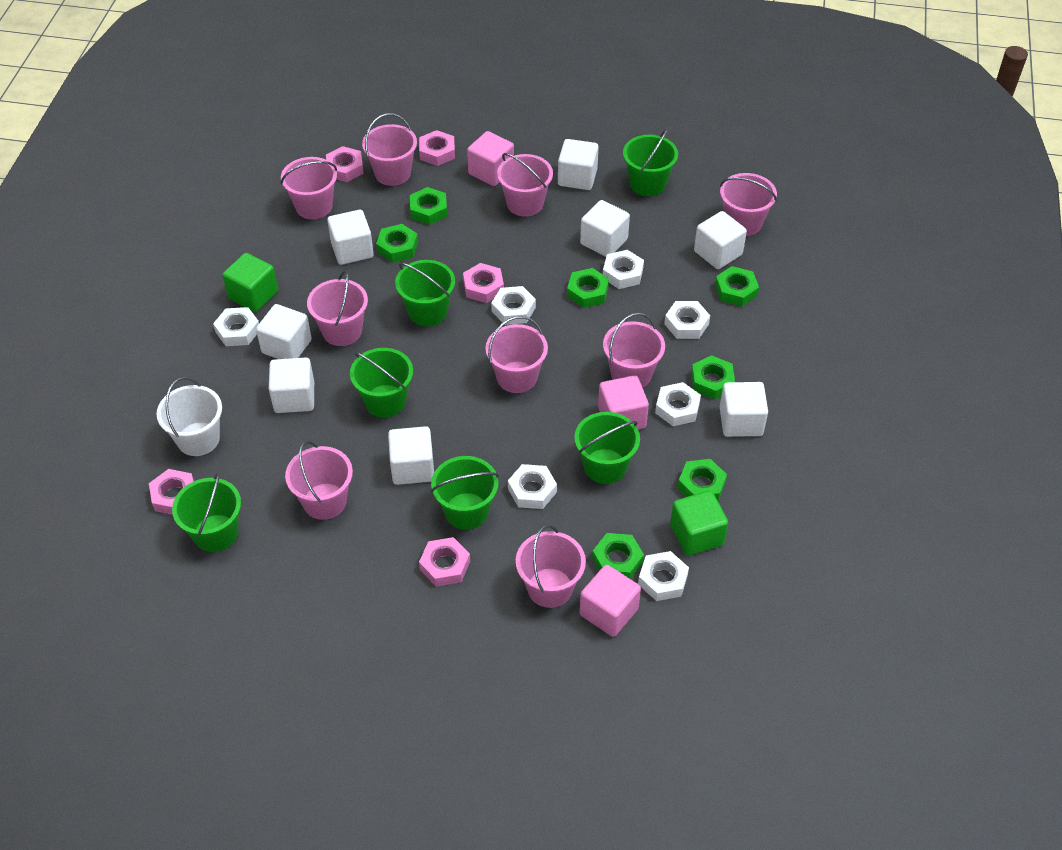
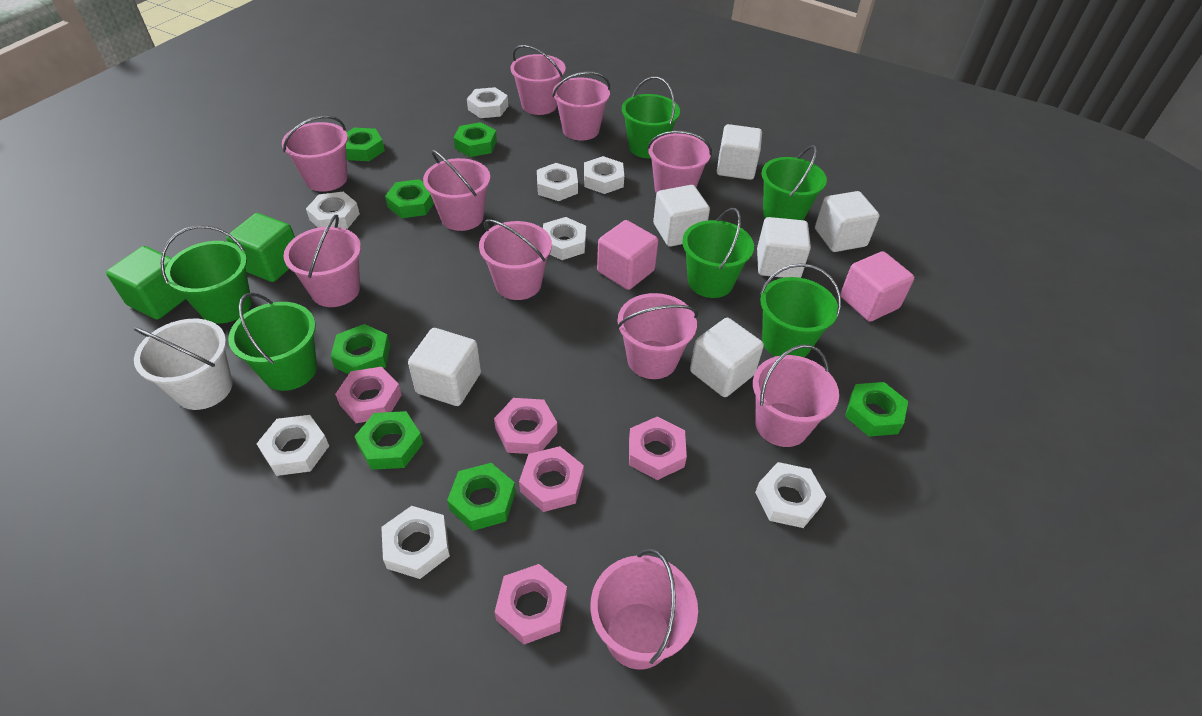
pink bucket: [281,157,337,219] [285,441,353,520] [307,271,368,346] [362,113,417,186] [486,316,548,393] [497,153,553,217] [516,525,586,608] [603,313,665,388] [720,173,777,236] = 9 -> [282,116,348,192] [284,214,361,307] [423,150,490,231] [479,219,552,300] [510,45,566,115] [552,72,610,141] [590,549,698,669] [617,293,698,379] [647,131,712,193] [753,345,839,447] = 10
pink cube: [467,131,514,186] [579,565,641,637] [598,375,649,430] = 3 -> [597,220,658,290] [840,251,914,322] = 2
white cube: [256,304,312,359] [269,357,314,413] [327,210,374,265] [388,426,434,485] [558,139,599,190] [580,200,630,257] [694,211,747,269] [720,382,768,437] = 8 -> [408,328,481,406] [653,185,710,247] [690,318,764,397] [717,124,762,180] [757,217,811,278] [815,191,879,252] = 6
white nut: [213,307,259,346] [491,286,536,325] [508,464,557,509] [603,250,644,289] [638,551,689,601] [655,382,701,426] [664,301,710,339] = 7 -> [257,415,329,476] [306,192,360,229] [381,506,450,579] [467,87,508,118] [537,163,578,201] [543,217,586,260] [584,156,624,194] [755,462,826,528] = 8

